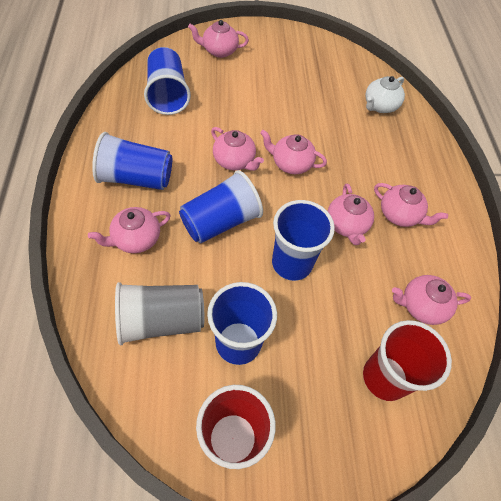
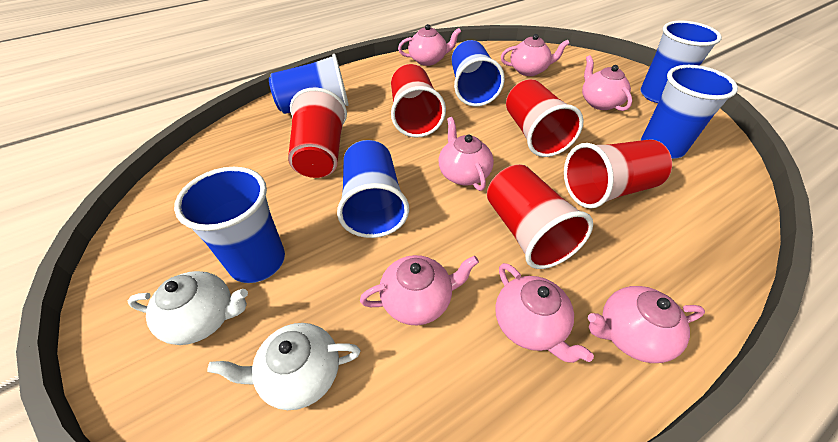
blue cup: [92,132,172,190] [144,47,191,115] [179,170,263,244] [207,282,277,365] [272,200,335,281] = 5 -> [174,167,285,283] [269,54,349,114] [337,140,409,238] [451,40,505,107] [640,21,722,103] [641,65,738,159] = 6
grey cup: [115,282,204,345] = 1 -> none = 0
red cup: [196,385,276,469] [363,320,452,401] = 2 -> [288,88,347,178] [391,64,446,138] [487,164,593,269] [506,79,584,157] [564,139,672,209] = 5
white teapot: [365,76,405,113] = 1 -> [128,271,248,345] [207,323,360,410] = 2

